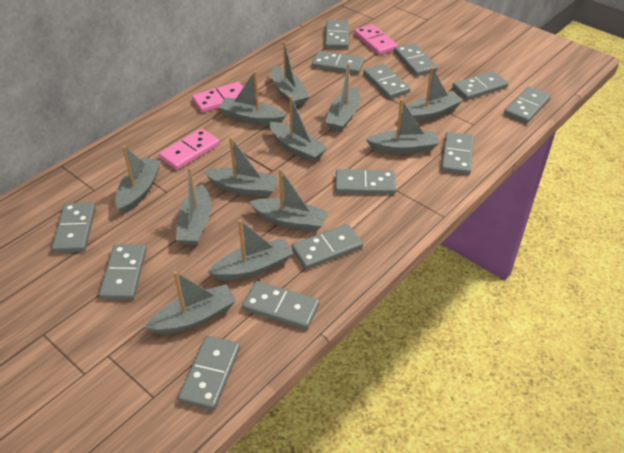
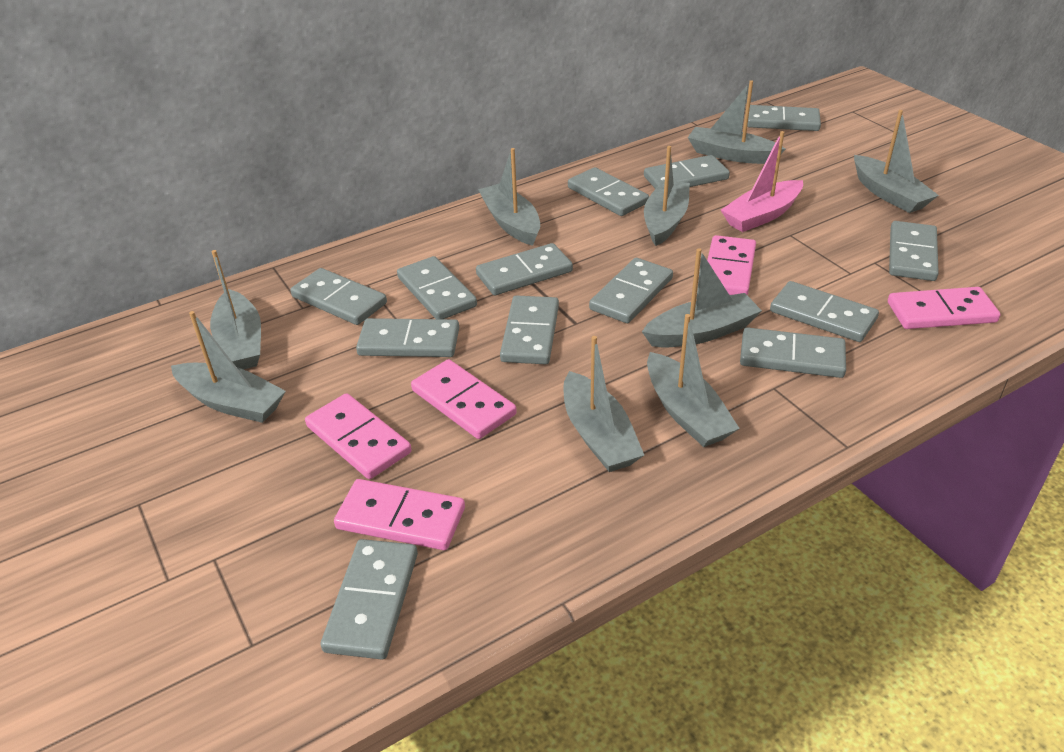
grey boat: [115,146,161,214] [145,271,236,334] [176,167,211,245] [203,137,279,197] [208,220,293,280] [218,71,286,125] [249,168,328,232] [269,95,328,162] [272,41,309,106] [325,64,360,132] [366,99,439,154] [401,67,463,122] = 12 -> [171,311,286,423] [210,250,261,370] [478,148,540,246] [563,336,644,472] [642,248,762,348] [644,146,690,246] [647,314,740,447] [688,80,785,164] [854,110,939,213] = 9
pink boat: none = 0 -> [721,131,803,232] = 1
pink domino: [159,129,220,170] [192,82,243,113] [354,24,398,55] = 3 -> [305,393,412,479] [334,479,465,550] [411,359,517,439] [707,235,756,295] [888,287,1000,329] = 5

